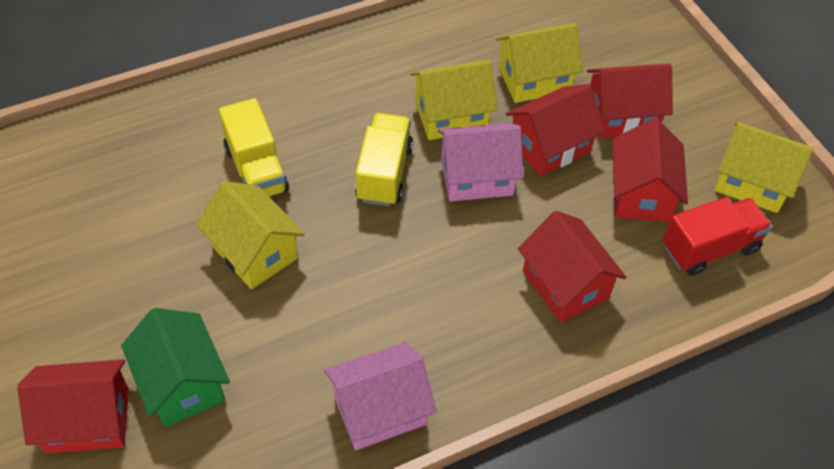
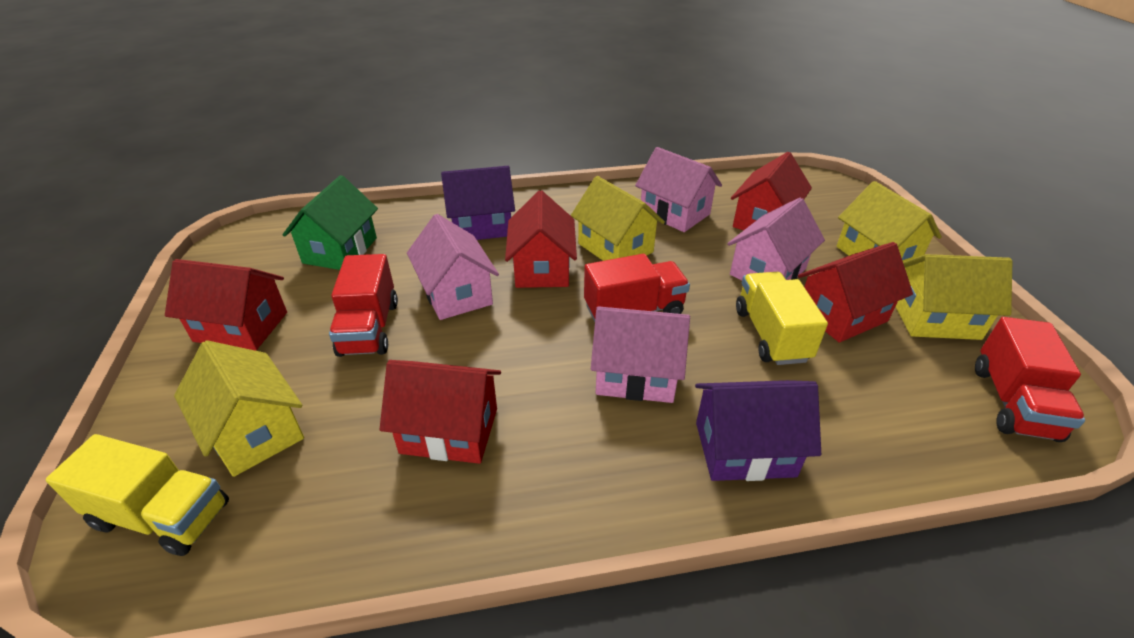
pink house: [324,342,437,450] [438,123,524,201] = 2 -> [407,214,499,320] [591,306,690,403] [635,147,722,232] [727,198,825,280] = 4
purple house: none = 0 -> [441,166,515,240] [695,380,821,481] = 2
red truck: [663,197,772,276] = 1 -> [329,254,398,357] [584,254,690,322] [975,317,1085,442] = 3

